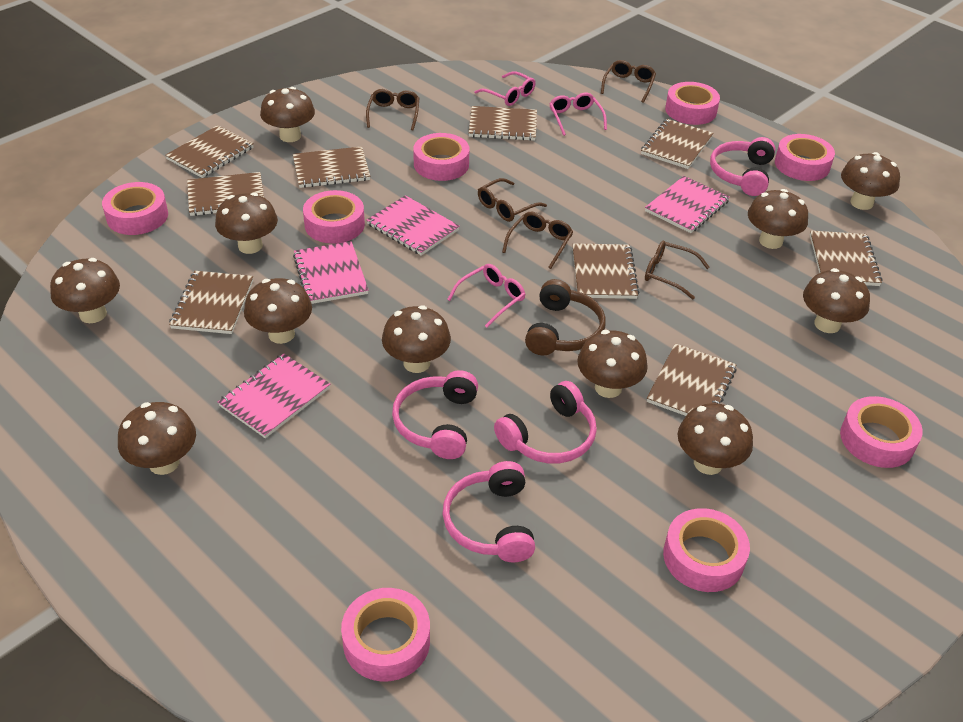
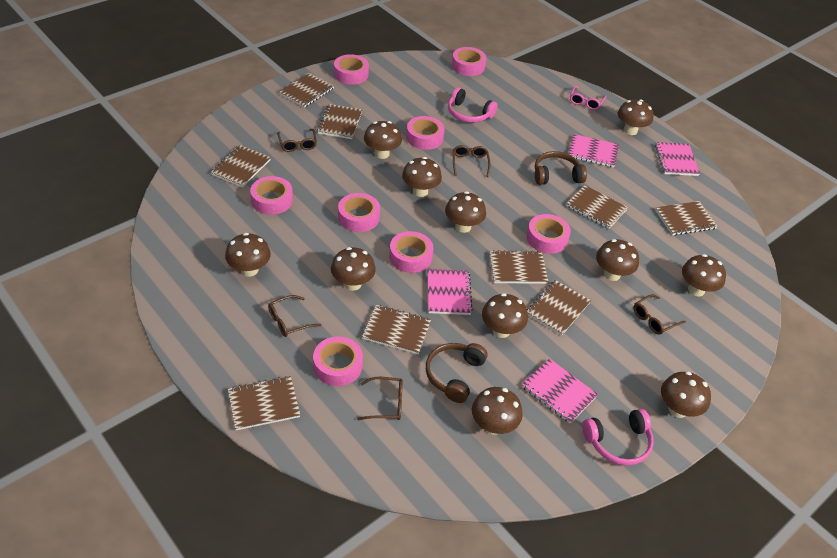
brown headphones: [525,279,606,356] = 1 -> [426,343,487,403] [535,151,587,185] = 2
pink glasses: [447,264,526,328] [474,71,535,106] [549,92,607,136] = 3 -> [570,86,607,110] = 1
pink headphones: [392,370,478,459] [443,461,535,562] [494,381,597,463] [710,137,775,196] = 4 -> [448,87,498,123] [582,409,654,466] = 2

